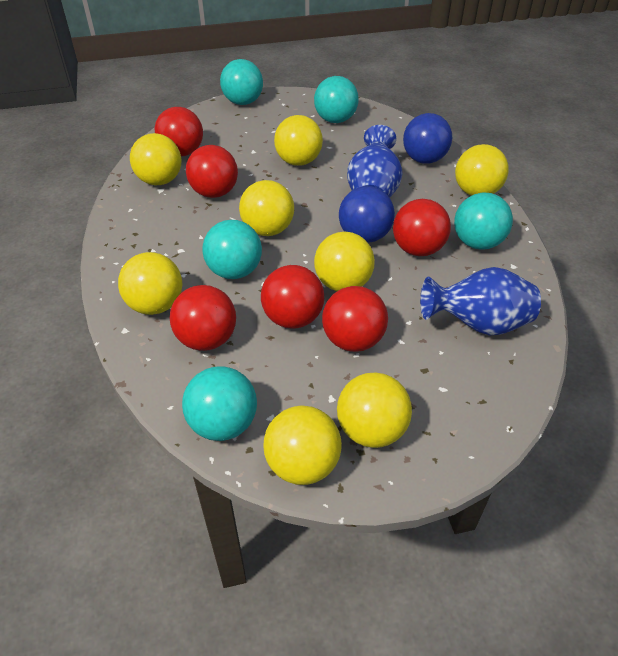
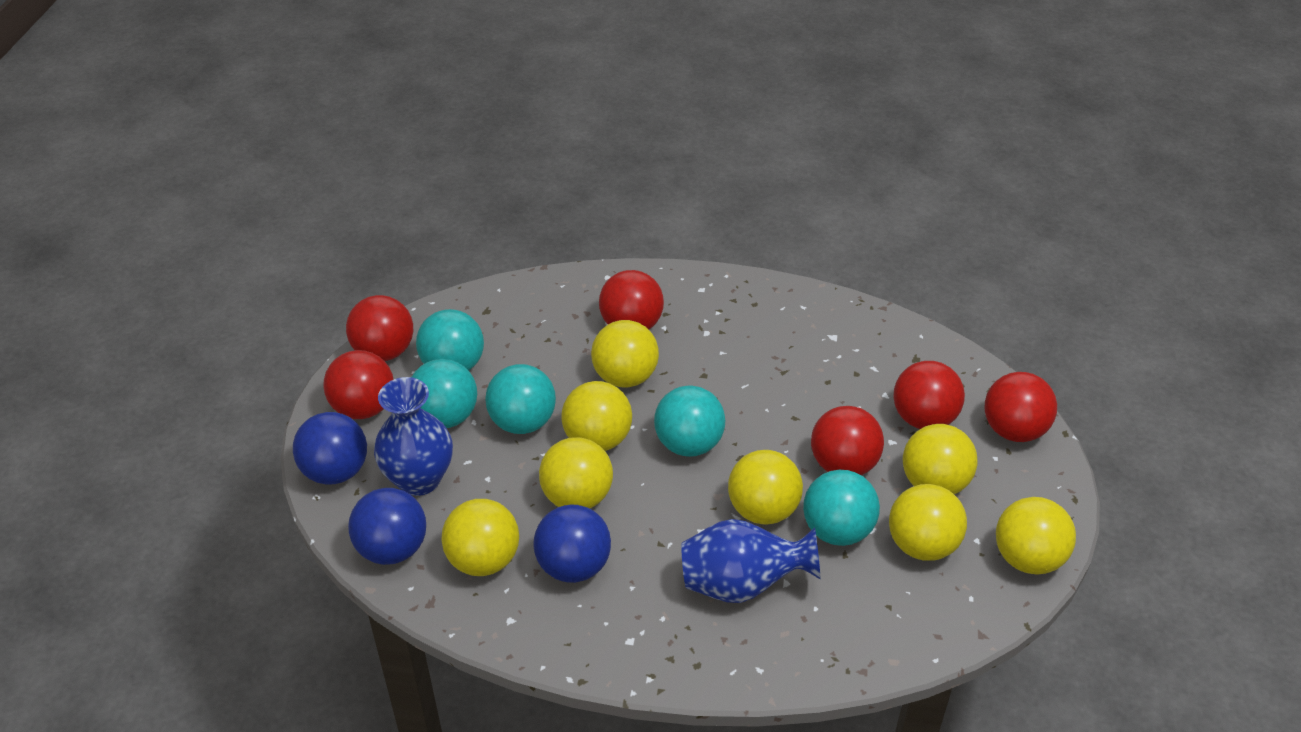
blue ball: [339,186,395,243] [403,113,452,164] = 2 -> [293,412,367,484] [348,488,426,565] [533,505,611,583] = 3

